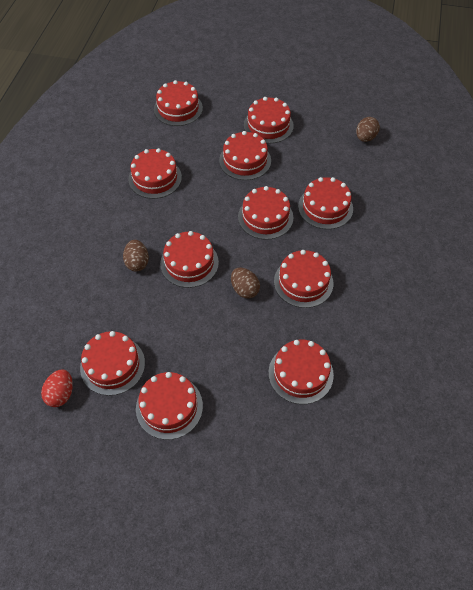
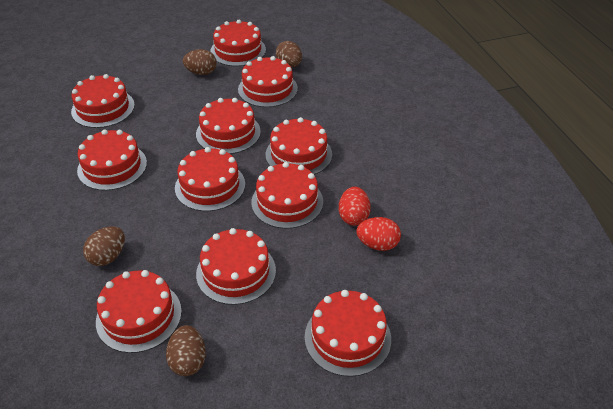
brown egg: [123,240,149,271] [231,267,260,299] [356,117,380,142] = 3 -> [83,226,125,266] [166,325,206,376] [183,49,217,75] [276,41,302,68] = 4
red egg: [41,369,73,407] = 1 -> [339,187,371,226] [356,217,401,251] = 2

